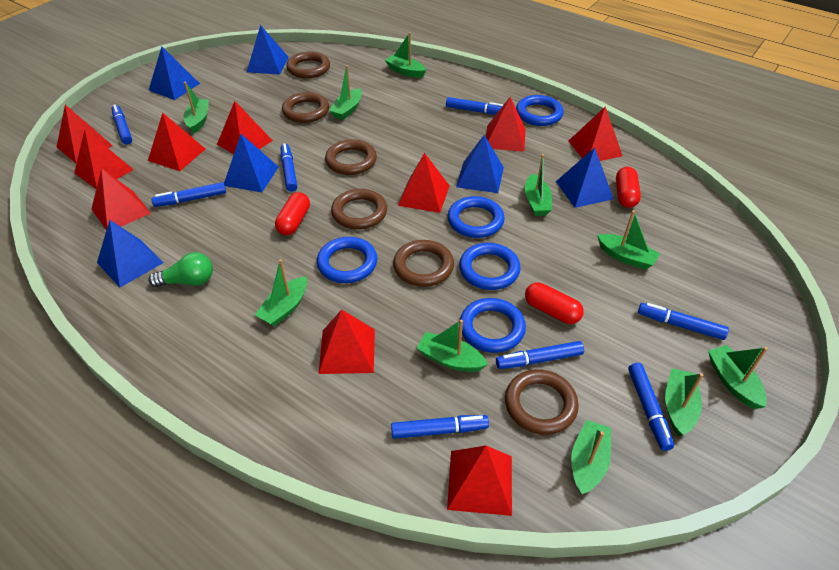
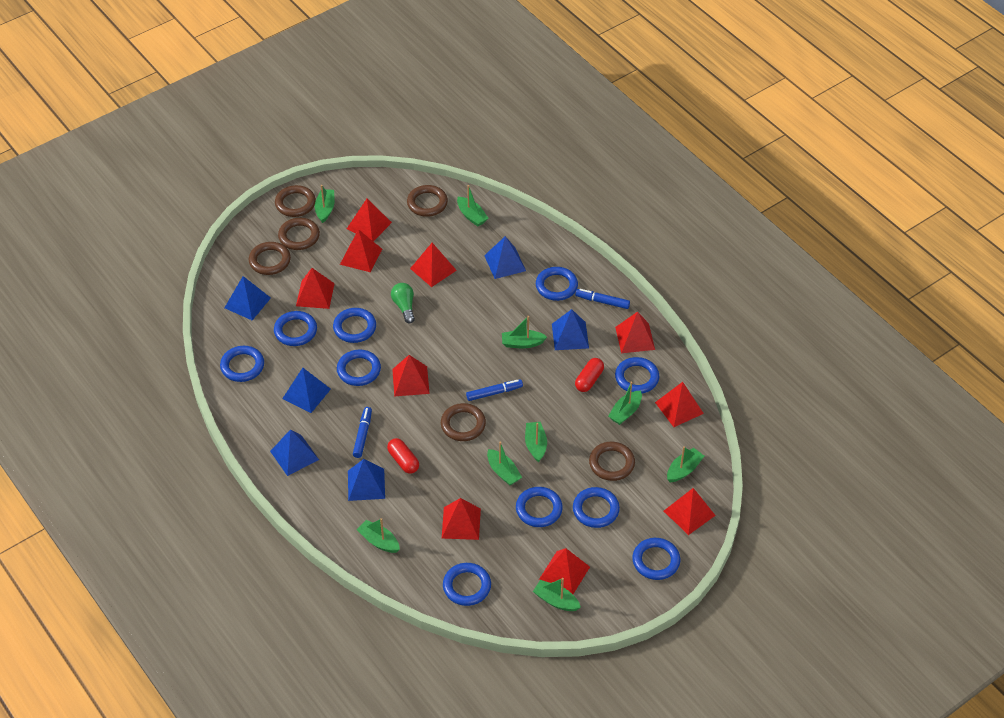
blue marker: [111,104,132,145] [151,182,226,207] [281,143,297,192] [391,415,489,439] [446,97,503,115] [496,341,584,369] [628,363,674,451] [638,303,729,340] = 8 -> [353,407,372,458] [466,379,523,401] [575,289,630,309] = 3
blue ring: [317,237,377,283] [448,196,505,238] [459,243,521,290] [459,298,526,353] [516,95,564,126] = 5 -> [220,346,264,382] [274,311,317,346] [333,308,376,343] [337,350,381,386] [443,563,491,606] [516,487,563,527] [536,267,578,301] [573,487,620,528] [615,357,659,393] [632,538,680,580] = 10
green boat: [183,82,209,134] [255,259,307,327] [329,65,362,120] [385,32,426,78] [417,319,488,372] [525,154,552,216] [571,420,611,495] [597,210,660,270] [665,369,703,437] [708,345,768,409] = 10 -> [315,185,335,223] [357,518,400,553] [457,185,489,227] [487,442,522,486] [502,316,547,348] [525,422,547,462] [533,578,581,611] [608,382,642,425] [667,446,704,482] = 9
red capsule: [275,192,310,235] [525,282,584,324] [616,167,641,208] = 3 -> [387,438,419,474] [575,358,604,392] = 2

